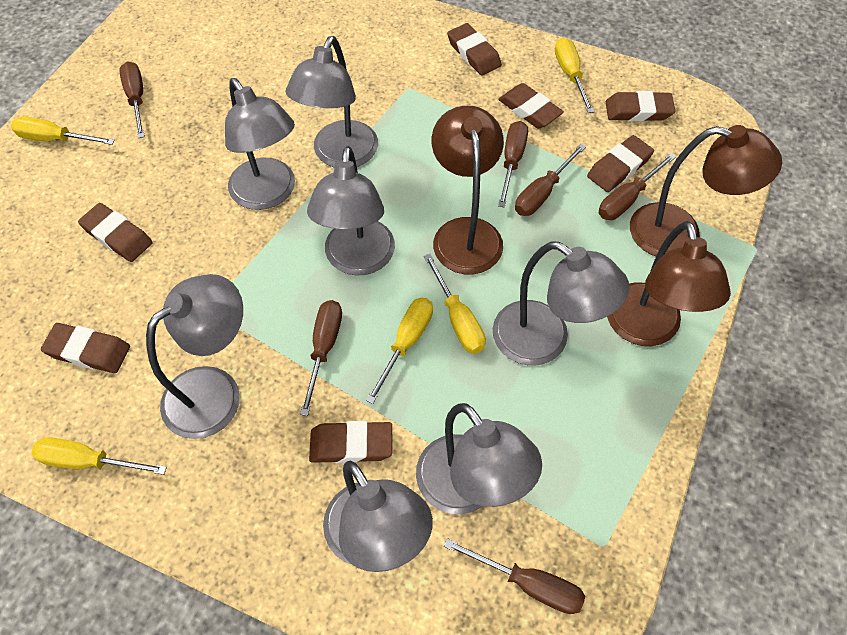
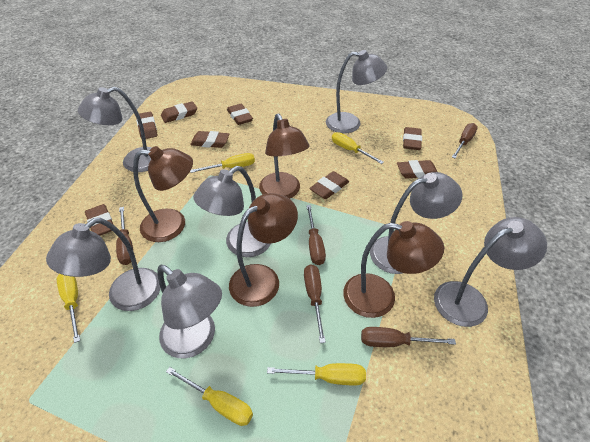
brown eraser: [41,323,130,373] [78,203,153,262] [309,421,392,464] [447,23,502,76] [498,83,564,128] [587,135,654,192] [606,91,675,122] = 7 -> [85,204,113,236] [136,112,158,139] [161,101,197,123] [190,131,230,148] [227,104,253,125] [309,171,349,199] [397,160,438,179] [403,127,422,150] = 8
brown lamp: [432,106,504,274] [607,221,731,346] [630,125,782,256] = 3 -> [133,146,193,242] [229,193,298,307] [259,114,309,199] [343,221,444,318] = 4
brown screwdriver: [119,61,145,138] [300,300,342,416] [444,538,585,614] [498,121,528,208] [515,144,586,216] [599,153,676,220] = 6 -> [116,207,134,265] [304,264,326,343] [306,205,326,265] [361,327,456,347] [452,123,478,158] = 5

